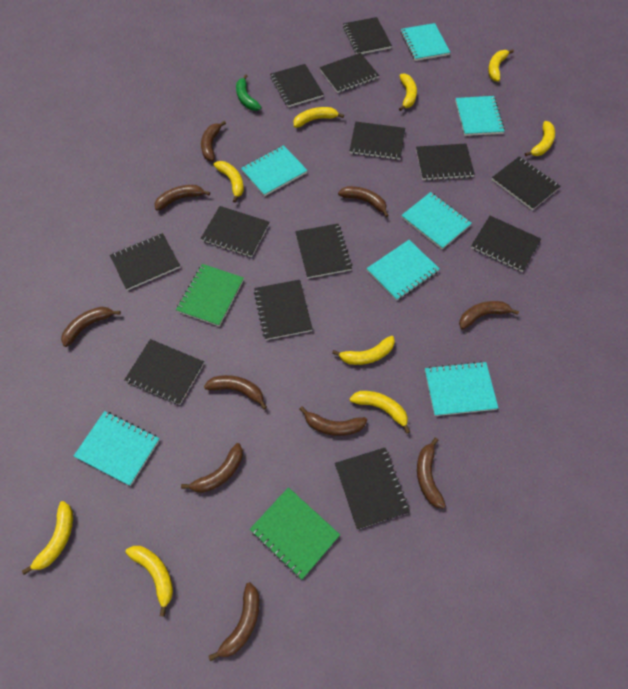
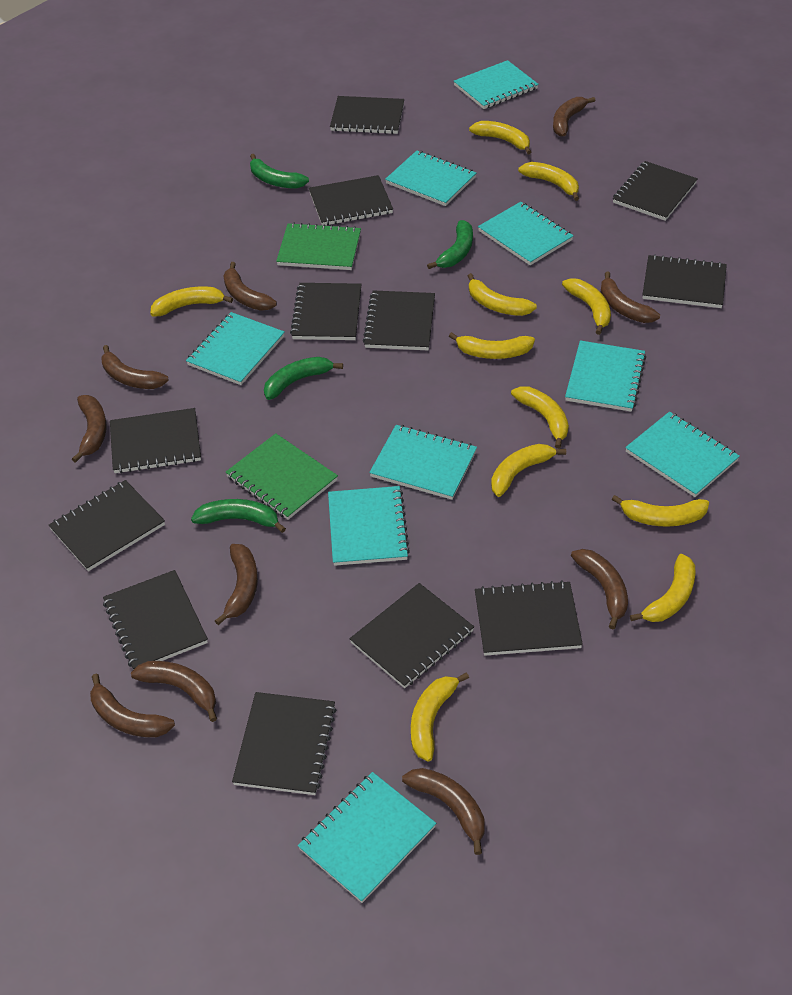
black notebook: [110,233,180,290] [124,339,204,405] [201,206,269,257] [254,280,313,340] [270,64,324,107] [295,224,352,278] [320,53,379,93] [335,448,410,530] [343,17,392,54] [350,122,405,160] [416,143,475,181] [471,216,541,272] [492,156,561,210] = 13 -> [49,480,165,571] [103,570,208,669] [110,408,201,474] [232,692,337,795] [290,283,362,340] [309,175,393,226] [330,96,404,134] [350,583,474,688] [363,290,435,350] [475,580,583,656] [613,161,698,221] [642,254,727,308] = 12
green banana: [236,74,262,111] = 1 -> [191,499,286,533] [250,154,309,189] [264,357,343,400] [427,220,473,269] = 4
turquoise notebook: [74,411,159,486] [241,145,308,196] [366,240,440,301] [401,23,450,61] [401,192,472,249] [425,361,498,416] [455,96,505,136] = 7 -> [186,312,285,385] [298,772,436,903] [328,486,410,566] [369,425,477,500] [385,151,476,206] [454,60,539,109] [478,202,574,265] [565,340,646,412] [625,412,740,497] = 9
yellow banana: [22,501,73,575] [125,546,173,616] [213,161,244,203] [294,107,344,128] [332,335,395,365] [349,391,410,434] [399,73,417,111] [488,49,514,82] [525,121,555,156] = 9 -> [150,286,233,317] [411,672,469,761] [449,332,535,359] [468,273,537,316] [469,121,531,154] [491,444,566,497] [511,386,569,449] [518,162,579,201] [562,278,611,335] [612,495,709,527] [630,554,696,622] = 11

